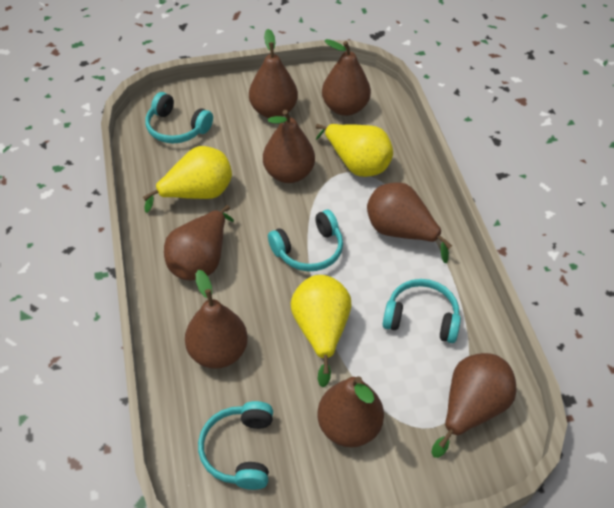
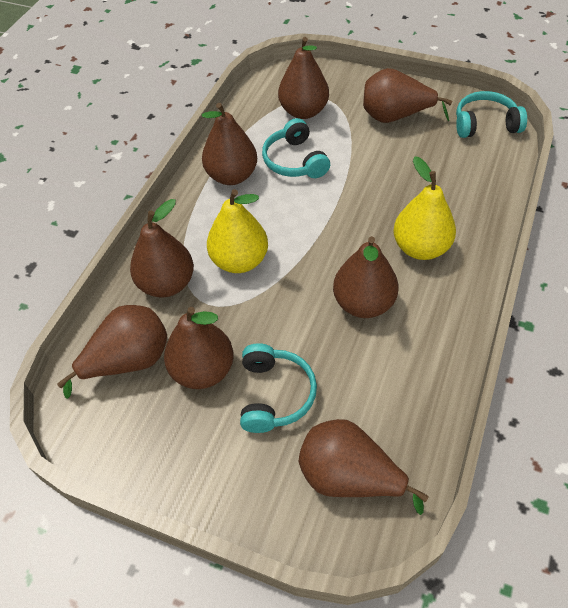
turquoise headphones: [145,92,213,143] [198,401,273,490] [268,210,343,271] [382,279,461,343] = 4 -> [240,343,317,433] [262,118,330,178] [456,91,527,138] = 3
yellow pear: [143,146,232,213] [290,275,351,387] [316,124,393,177] = 3 -> [207,189,268,273] [393,156,456,260] = 2

